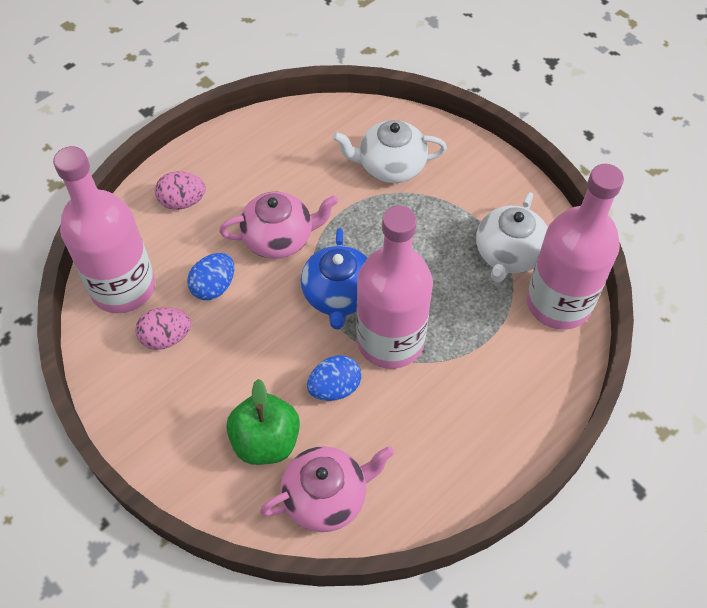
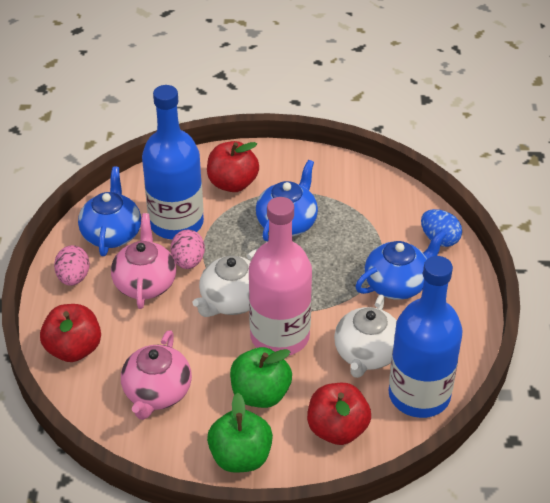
blue bottle: none = 0 -> [142,85,204,240] [388,256,463,418] = 2
blue egg: [187,253,234,300] [307,355,361,401] = 2 -> [421,209,462,247] = 1
blue teapot: [301,228,368,329] = 1 -> [78,167,141,256] [256,160,318,241] [355,230,446,300] = 3
green apple: [226,379,300,465] = 1 -> [207,393,273,473] [230,347,292,408] = 2
pink bottle: [53,146,155,313] [356,206,433,369] [526,164,624,330] = 3 -> [249,197,312,355] = 1
red apple: none = 0 -> [40,304,101,362] [207,141,259,192] [307,383,371,445] = 3

